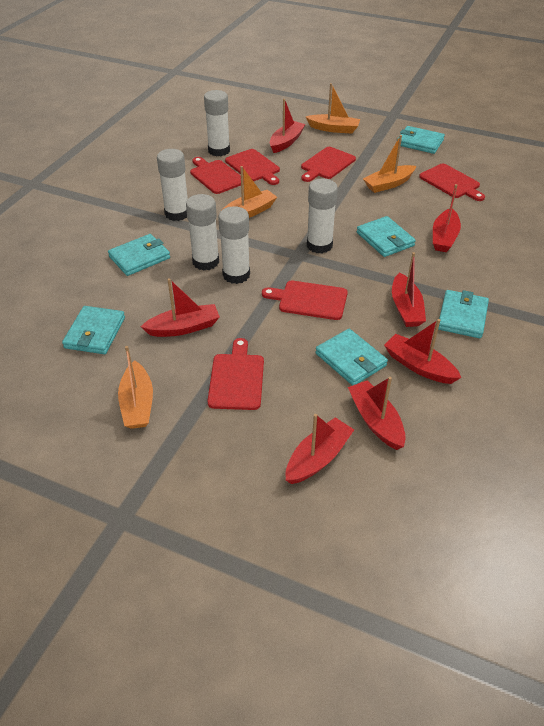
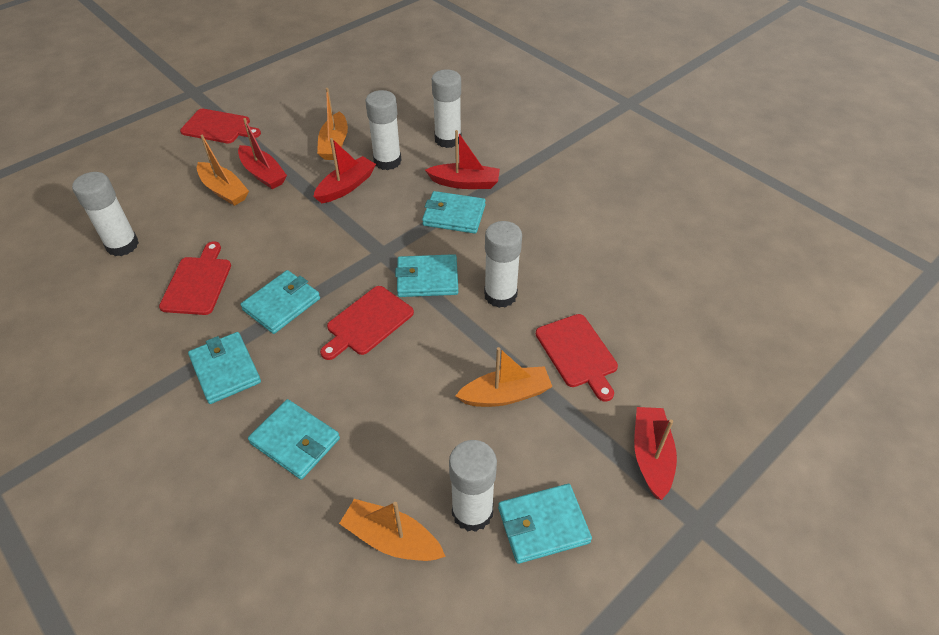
red boat: [141,278,220,337] [270,99,306,153] [286,414,354,484] [348,377,406,450] [384,319,461,384] [392,252,426,327] [433,184,461,252] = 7 -> [238,118,287,189] [313,138,376,204] [425,130,500,189] [634,407,677,500] = 4
red cutting board: [190,157,244,194] [207,338,264,410] [225,149,280,185] [262,280,348,320] [301,147,356,182] [419,164,485,201] = 6 -> [159,241,231,315] [180,109,261,143] [320,286,414,360] [536,314,618,402] = 4

